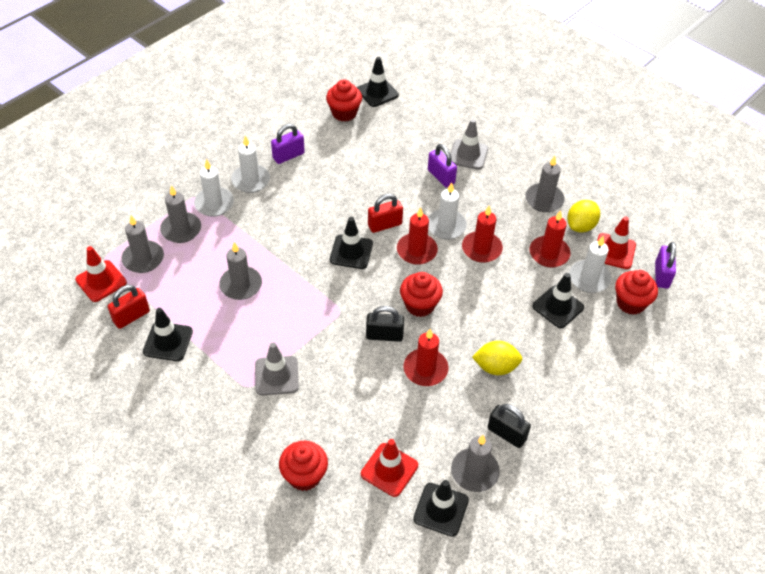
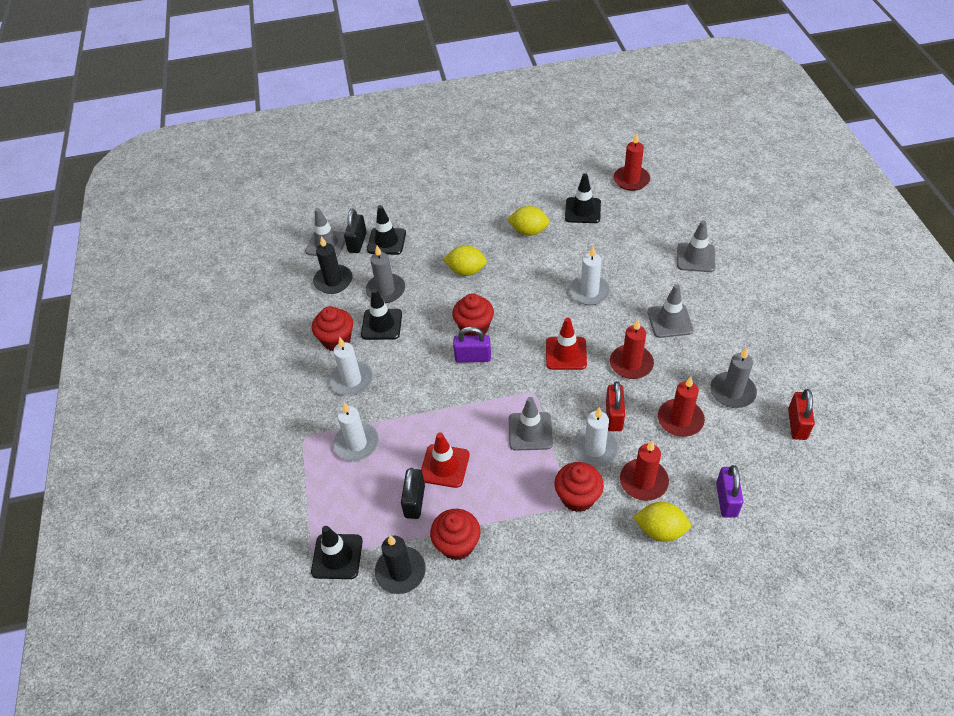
black candle: none = 0 -> [313,236,352,294] [375,535,426,594] = 2
black traffic cone: [143,308,193,361] [330,217,373,269] [357,57,399,107] [413,480,469,537] [532,273,584,328] = 5 -> [311,526,363,579] [361,289,402,340] [367,205,406,255] [565,173,601,223] = 4
grey candle: [122,215,164,273] [160,185,201,243] [219,242,262,300] [451,435,500,492] [525,156,565,212] = 5 -> [366,246,405,303] [710,348,757,408] = 2
grey traffic cone: [255,343,299,395] [450,119,488,170] = 2 -> [305,208,345,257] [509,397,553,451] [647,284,693,338] [677,220,715,272] = 4
purple padlock: [271,124,305,164] [428,144,457,188] [655,242,676,289] = 3 -> [453,326,491,363] [716,465,743,517] = 2
red traffic cone: [75,246,127,302] [361,439,418,497] [597,216,636,269] = 3 -> [421,432,470,488] [546,317,587,370] = 2
yellow lemon: [472,341,522,375] [567,200,600,232] = 2 -> [443,245,487,276] [507,206,550,236] [634,502,691,542] = 3

